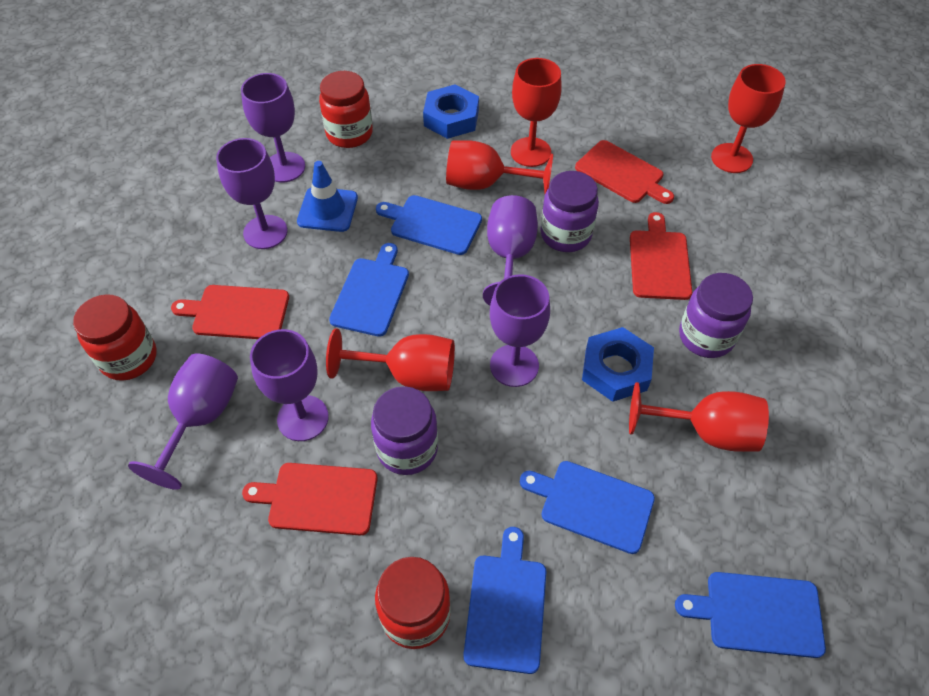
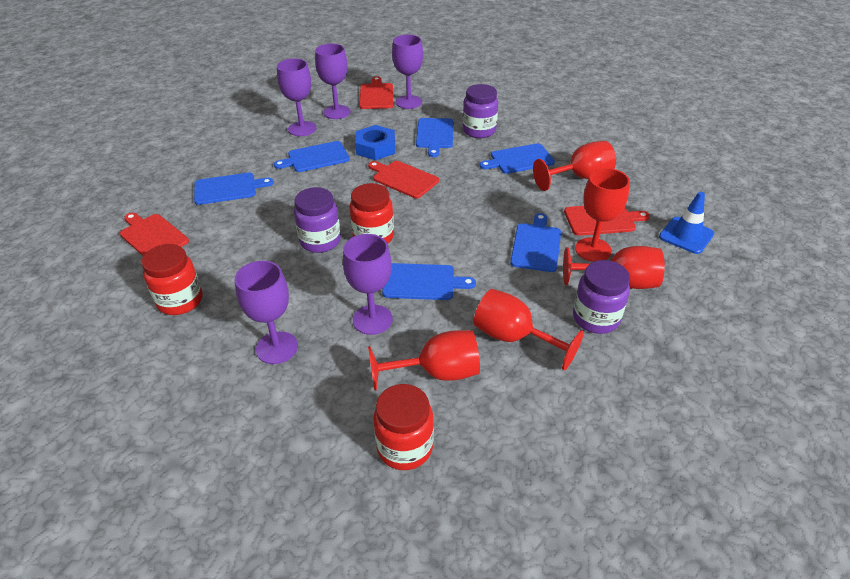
blue cutting board: [329,243,409,337] [376,195,482,255] [463,527,546,674] [520,461,655,554] [675,572,826,658] = 5 -> [194,173,274,205] [274,141,350,172] [382,263,476,300] [416,118,453,157] [479,143,555,174] [510,213,561,272] = 6
blue nut: [423,84,479,139] [582,327,654,402] = 2 -> [355,125,395,160] = 1
purple goblet: [128,354,238,490] [216,138,288,249] [241,73,305,182] [250,329,329,441] [483,195,538,306] [490,274,550,387] = 6 -> [235,261,298,364] [277,58,316,136] [315,44,351,119] [343,234,393,335] [392,35,423,109] = 5

